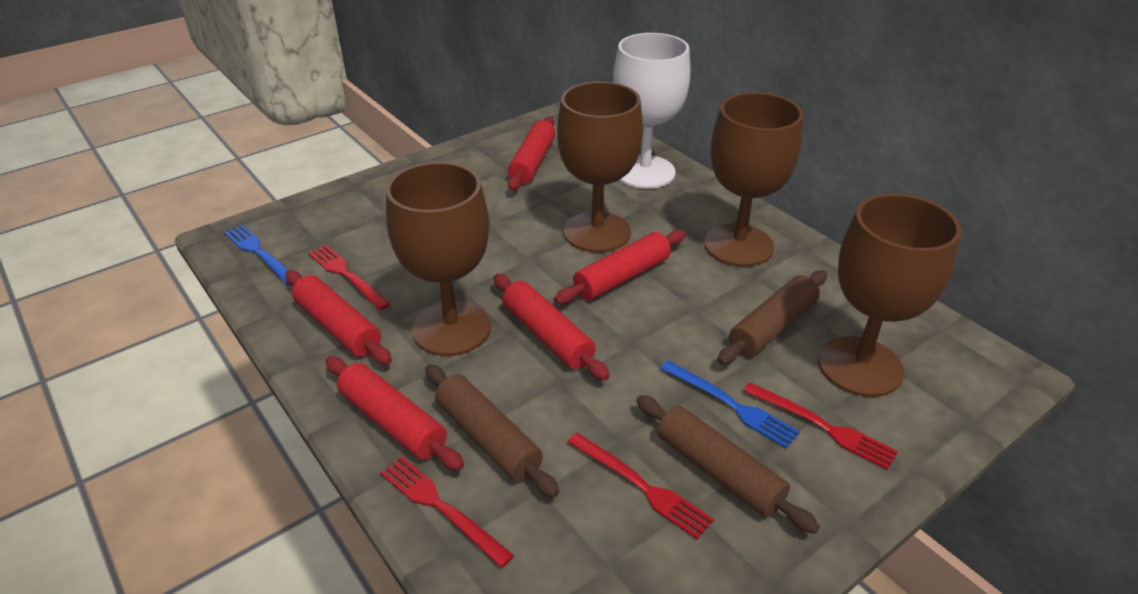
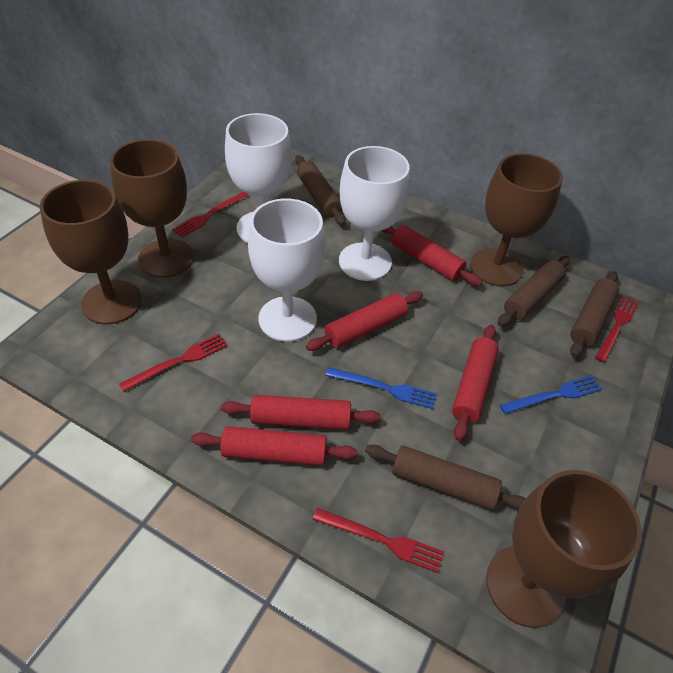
brown rolling pin: [425,364,559,497] [636,395,820,534] [718,270,827,365] = 3 -> [295,155,346,225] [365,445,526,510] [498,256,570,327] [570,271,619,357] = 4
white goblet: [613,33,691,189] = 1 -> [225,113,292,243] [248,198,326,342] [339,146,410,281] = 3

